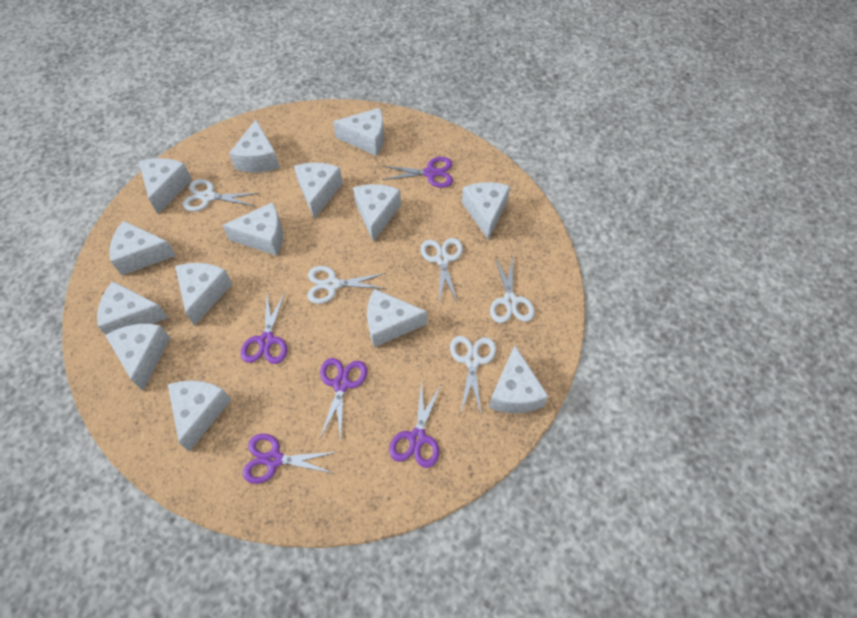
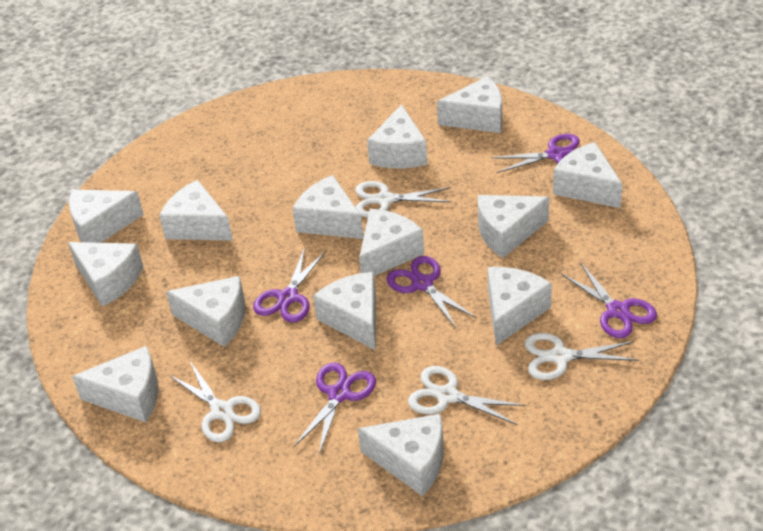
white scissors: [183,179,259,211] [307,266,387,304] [421,238,463,304] [450,336,496,414] [490,256,535,323] = 5 -> [169,361,261,442] [355,181,451,217] [408,366,526,425] [525,333,639,380] = 4

